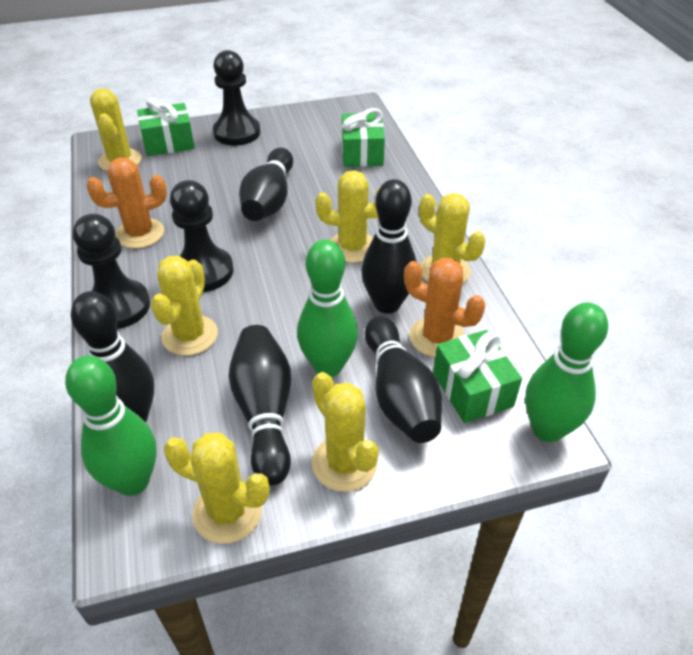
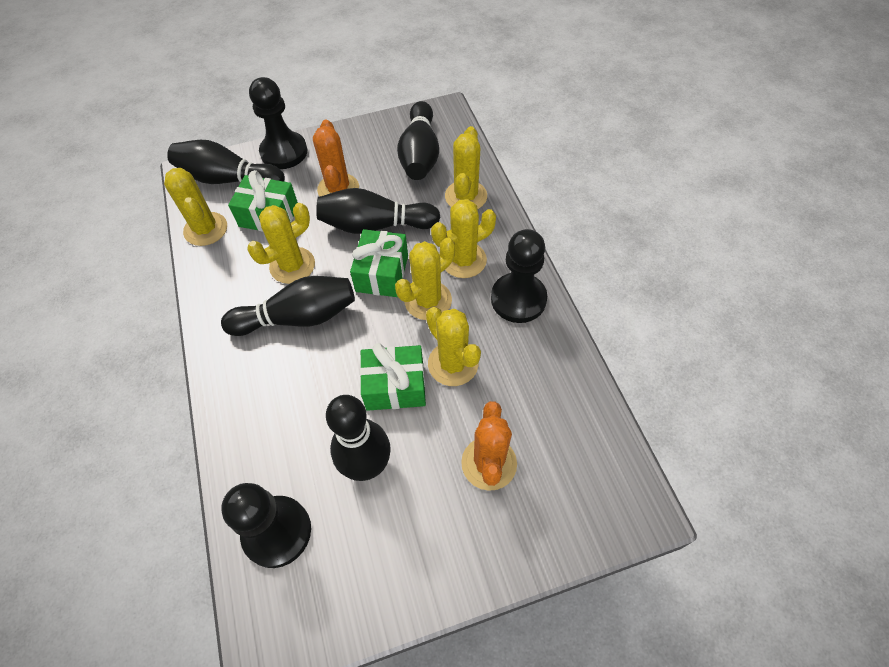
green bowling pin: [65,356,157,496] [297,240,358,377] [525,302,608,442] = 3 -> none = 0

